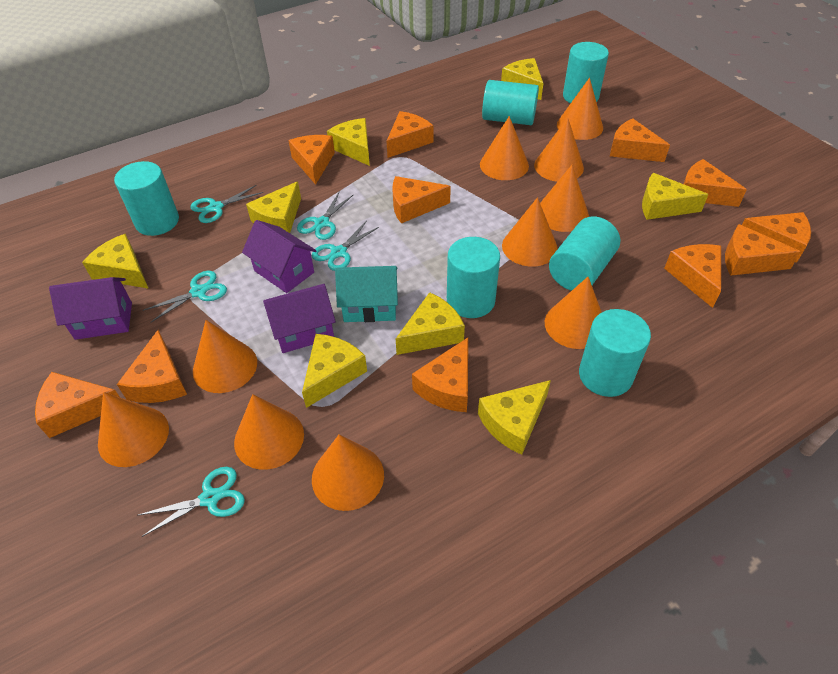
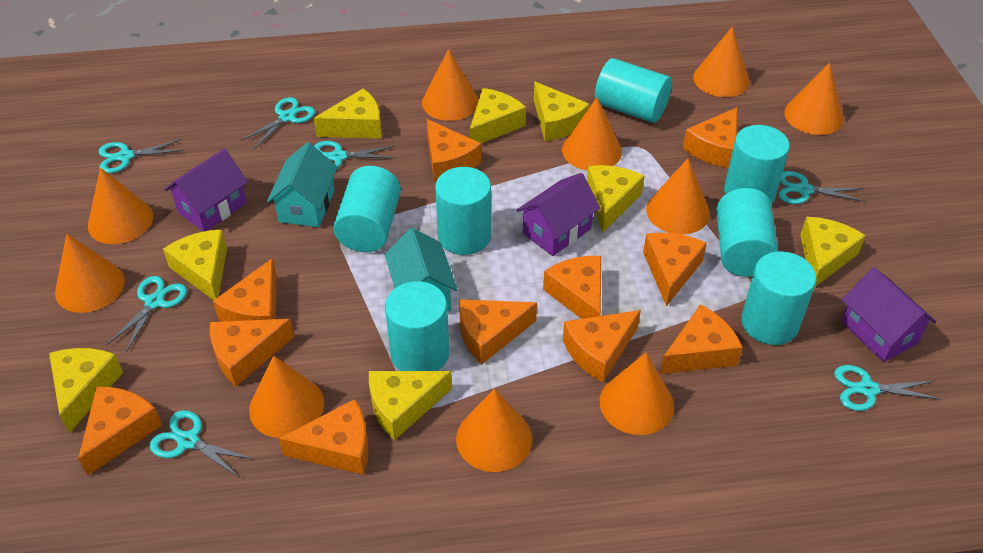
turquoise cylinder: [114,161,179,236] [447,237,500,318] [482,80,539,125] [549,216,620,291] [563,42,609,103] [579,309,651,397] = 6 -> [333,166,401,252] [385,281,449,371] [435,167,491,255] [595,58,672,123] [716,188,778,277] [724,125,790,204] [741,252,816,345] = 7
turquoise house: [335,266,398,322] = 1 -> [267,143,338,227] [385,228,458,311] = 2
turquoise scissors: [137,467,245,537] [143,271,227,322] [190,185,263,223] [297,192,353,240] [312,221,379,271] = 5 -> [99,139,183,173] [106,276,187,352] [149,410,255,477] [241,97,315,149] [314,141,395,168] [778,171,865,204] [834,365,941,411] = 7

